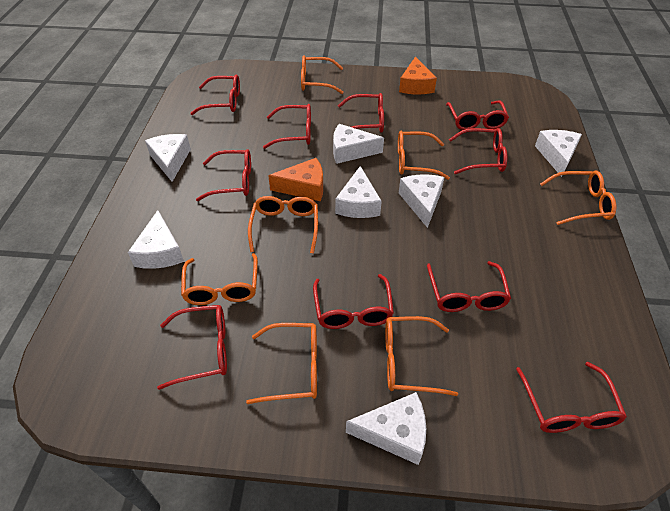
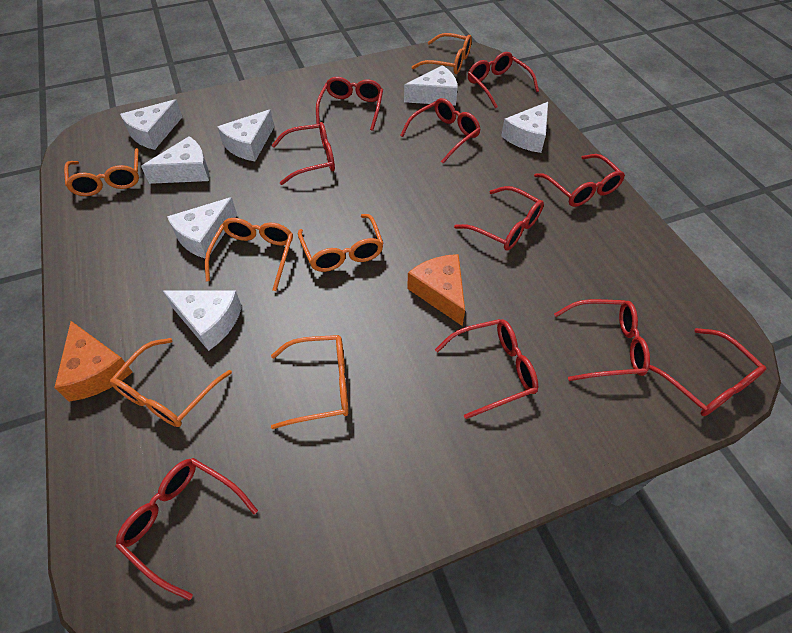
orange glasses: [181,253,258,305] [246,323,317,404] [248,196,318,253] [301,55,344,94] [385,316,458,396] [398,131,450,180] [540,171,616,225] = 7 -> [64,148,139,196] [110,338,232,427] [205,218,293,291] [271,335,349,429] [298,214,384,272] [412,33,472,74] = 6

